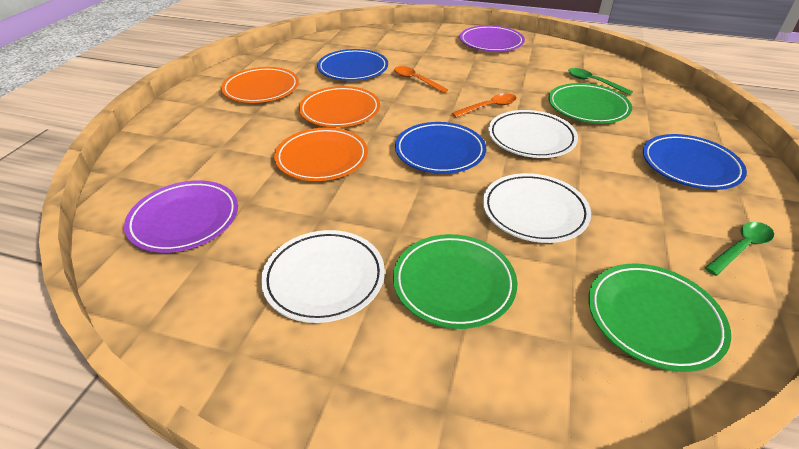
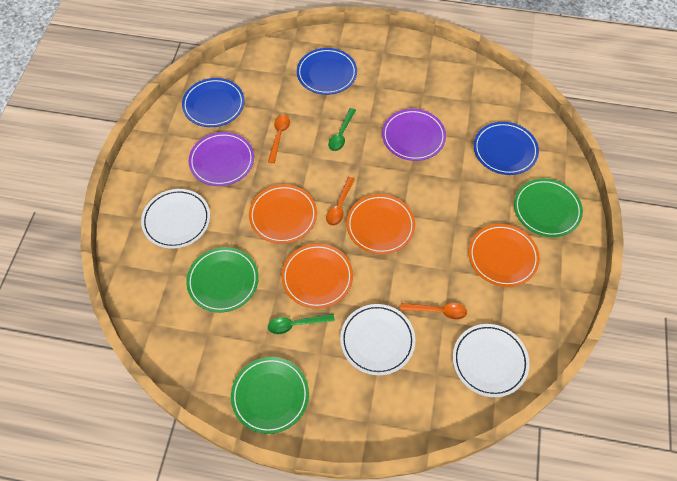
orange plate: [221,67,299,103] [274,127,368,181] [299,86,380,127] = 3 -> [249,184,317,244] [282,244,353,309] [346,194,415,254] [469,224,540,287] = 4
orange spoon: [394,66,448,93] [452,93,516,117] = 2 -> [268,115,290,163] [326,177,355,226] [400,303,467,320] = 3

